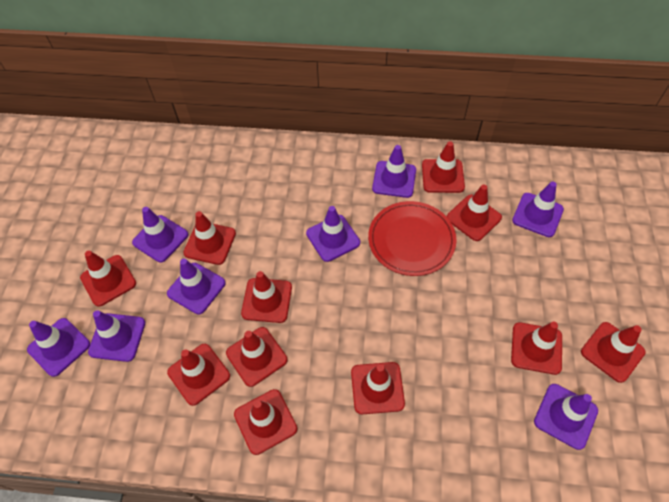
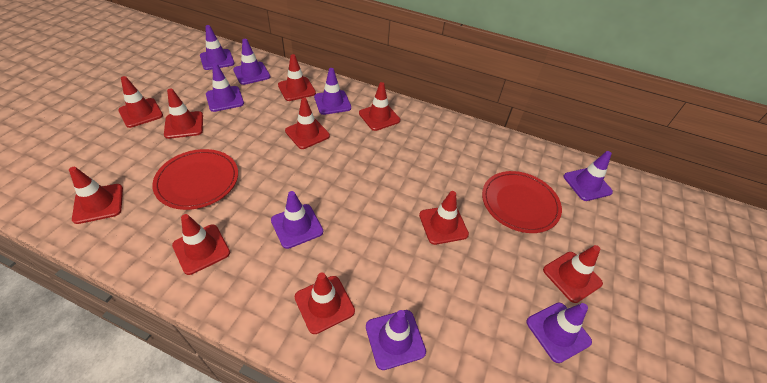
red plate: [368,201,457,276] = 1 -> [152,149,238,210] [482,171,562,233] = 2
red traffic cone: [80,251,136,307] [167,344,230,406] [183,211,236,265] [226,327,287,387] [234,389,297,455] [241,271,292,323] [351,362,405,414] [422,141,465,193] [447,185,502,241] [511,322,562,375] [581,322,646,383] = 11 -> [69,167,123,224] [118,76,163,128] [164,88,203,139] [172,214,230,275] [278,54,316,101] [285,98,330,149] [295,272,355,334] [359,82,400,131] [419,191,469,245] [543,245,603,303] = 10

